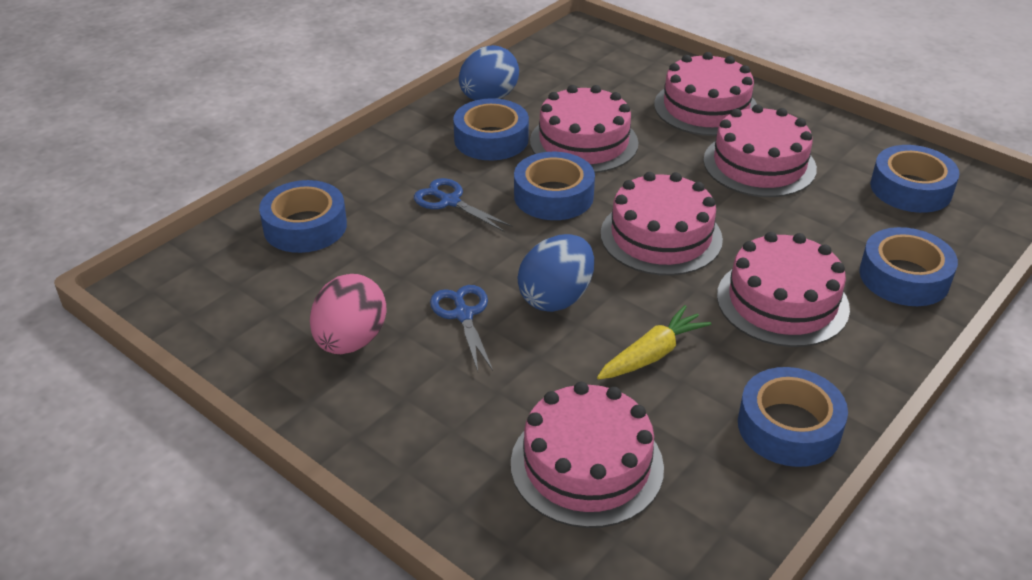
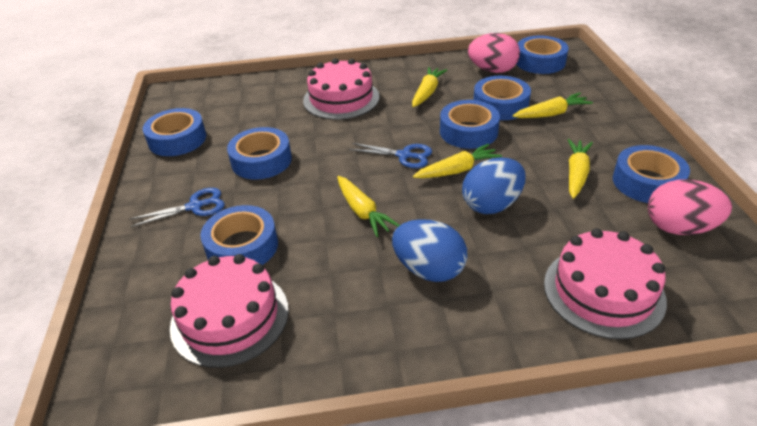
blue tape: [259,180,347,253] [453,98,529,160] [514,152,595,220] [738,367,848,467] [859,227,958,306] [870,145,959,213] = 6 -> [143,108,206,156] [200,205,278,265] [227,127,292,180] [440,100,500,149] [473,76,531,120] [516,36,569,74] [613,145,690,203] = 7
pink cake: [511,382,664,528] [530,85,638,173] [601,172,723,276] [654,52,757,136] [703,104,817,197] [717,232,850,347] = 6 -> [170,254,289,368] [303,58,380,120] [544,228,667,340] = 3
pink egg: [310,274,387,354] = 1 -> [468,33,520,73] [648,179,732,235] = 2
yellow carrot: [597,305,711,379] = 1 -> [337,176,400,237] [412,67,447,107] [413,144,502,178] [513,93,593,118] [568,139,593,199] = 5

